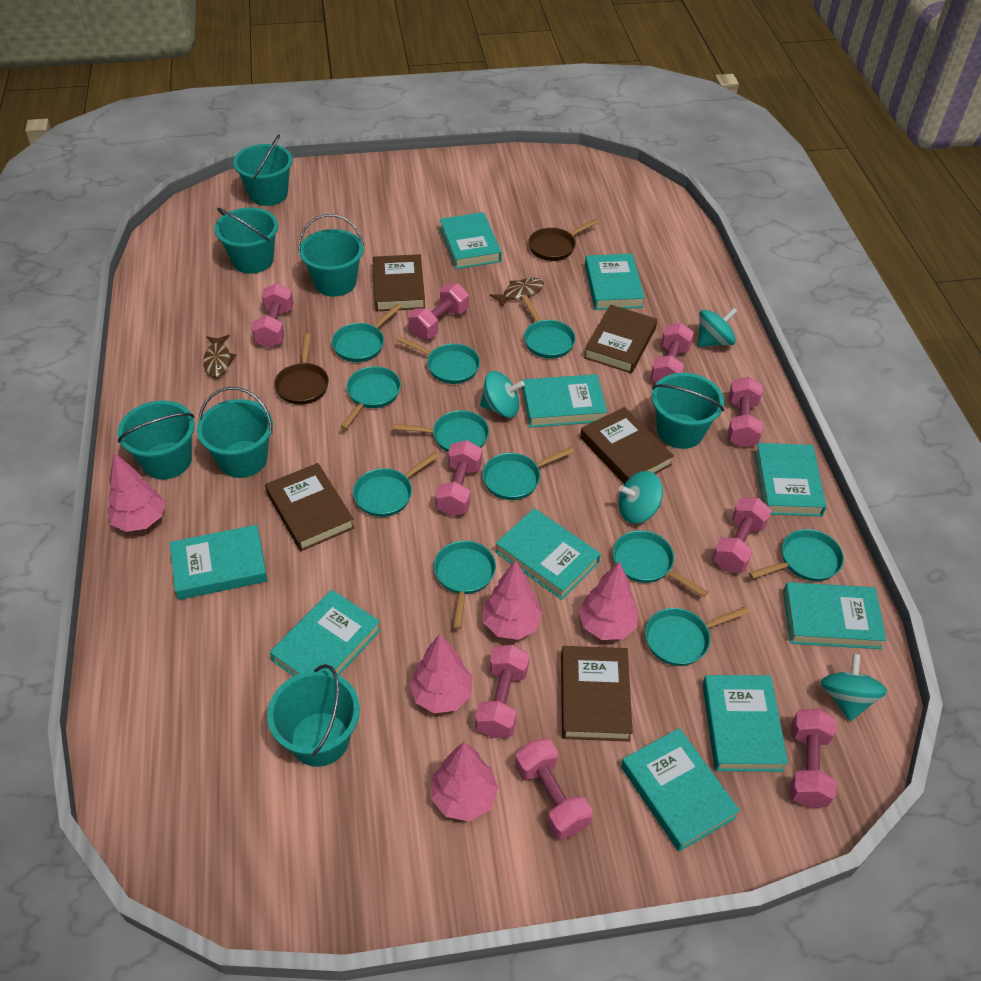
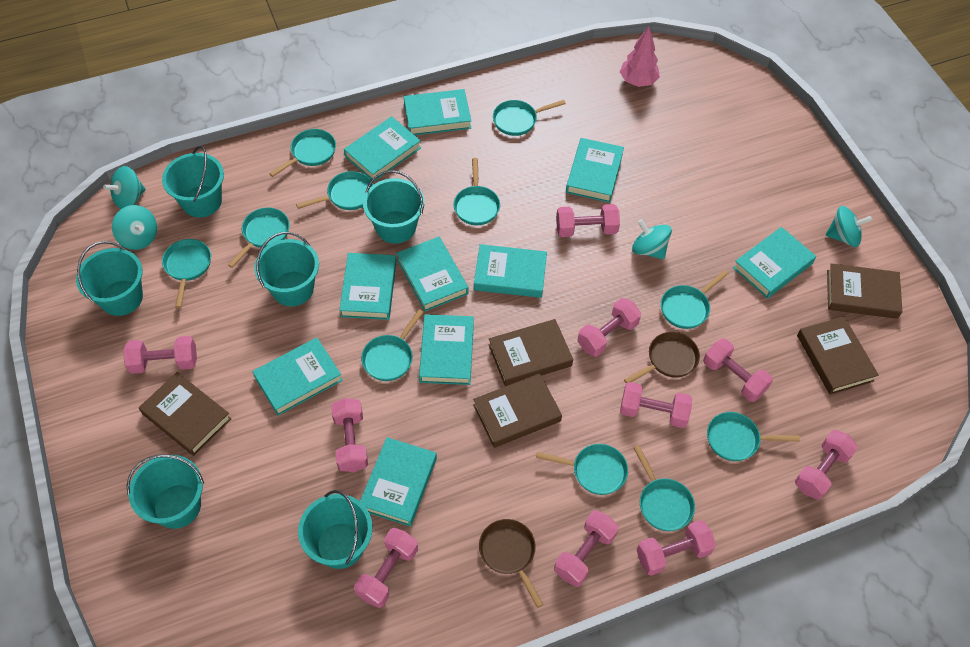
brown fish: [203,335,237,377] [490,278,544,307] = 2 -> none = 0
pink dumbbell: [252,283,294,348] [408,284,469,339] [435,440,482,516] [475,645,529,738] [515,738,593,840] [650,323,694,383] [712,498,772,573] [728,377,763,447] [790,709,836,808] = 9 -> [123,336,197,374] [331,398,368,472] [354,528,418,608] [554,510,619,587] [556,204,620,237] [577,298,641,357] [620,382,692,428] [637,520,716,576] [703,339,773,402] [795,430,858,500] = 10
pink tree: [107,452,165,532] [409,634,472,713] [431,742,499,821] [483,560,543,640] [578,561,638,640] = 5 -> [620,26,660,87] = 1
turquoise bucket: [117,401,195,479] [197,387,273,478] [215,208,278,274] [233,134,293,206] [267,664,360,767] [298,214,364,297] [652,373,724,449] = 7 -> [76,241,143,316] [127,454,204,529] [162,146,224,218] [254,232,319,306] [298,490,373,569] [363,170,425,244] = 6

